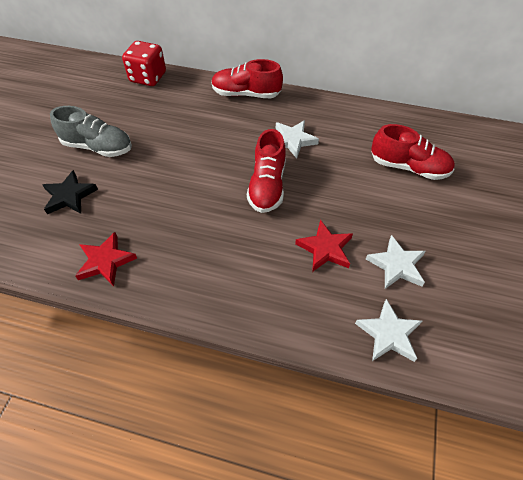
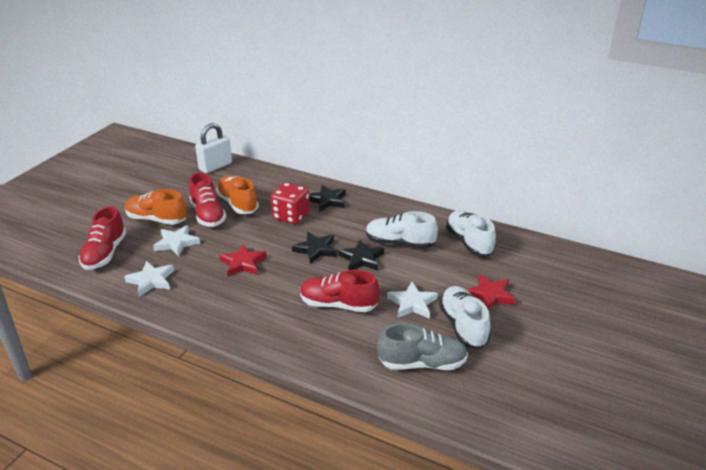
black star: [42,170,98,214] = 1 -> [292,232,337,264] [309,185,346,212] [338,240,384,271] = 3
orange shoe: none = 0 -> [125,189,187,225] [216,176,259,214] = 2
white padlock: none = 0 -> [195,123,232,173] = 1
white shoe: none = 0 -> [366,211,438,249] [439,286,490,349] [446,210,496,256] = 3

